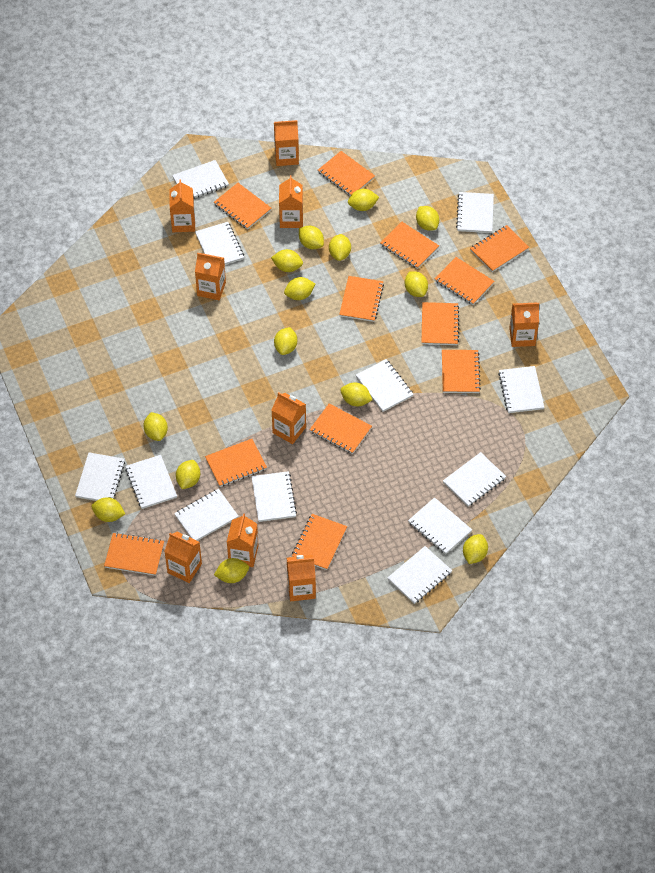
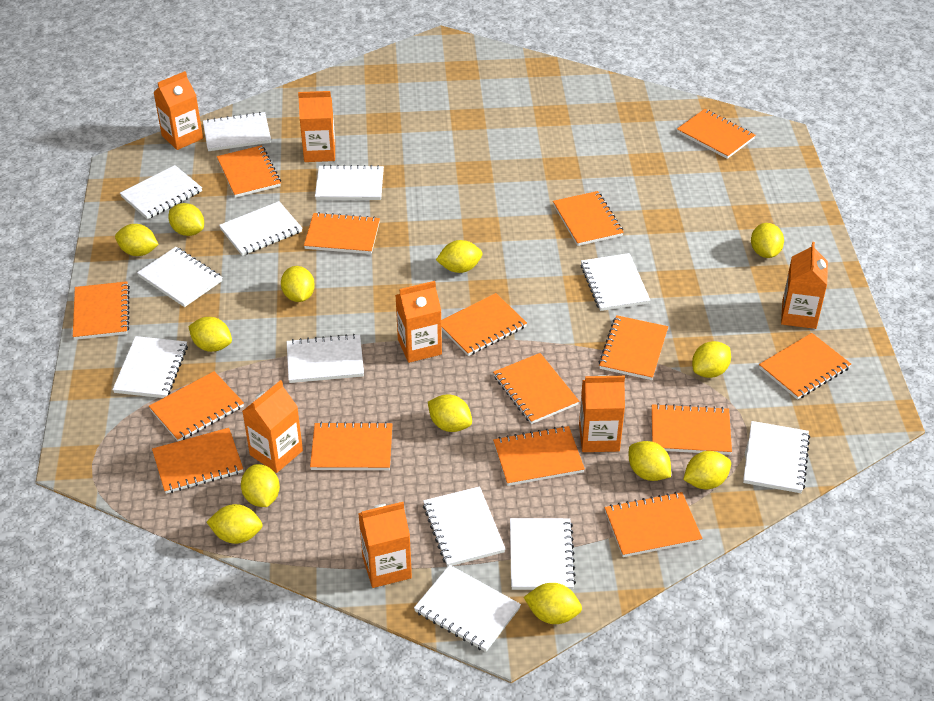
orange carton: [164,531,202,583] [169,179,195,232] [195,253,226,300] [227,513,258,567] [272,392,306,444] [274,120,299,166] [279,175,303,228] [287,555,316,601] [509,303,539,347] = 9 -> [153,71,203,150] [242,380,303,473] [298,91,335,162] [358,502,412,588] [395,281,442,363] [579,375,625,452] [781,242,828,329] = 7
orange notebook: [104,532,164,576] [205,439,267,487] [214,183,271,230] [292,514,347,570] [309,404,372,454] [318,151,375,196] [339,276,384,322] [380,222,439,269] [422,302,459,345] [435,257,495,305] [442,350,481,393] [470,225,529,272] = 12 -> [73,281,130,340] [149,371,244,441] [152,428,243,494] [217,145,281,198] [304,212,380,254] [310,422,392,470] [441,293,527,356] [493,353,579,424] [493,426,585,486] [553,191,624,246] [599,315,668,380] [605,492,703,557] [652,403,732,455] [677,109,755,159] [759,333,851,400] = 15
yellow lemon: [91,497,125,522] [143,412,168,441] [176,460,200,489] [214,558,249,583] [271,249,303,272] [274,327,297,355] [284,277,315,300] [299,226,324,249] [329,234,351,261] [340,382,372,406] [348,189,379,211] [405,271,428,297] [416,206,439,231] [463,534,488,564] = 14 -> [115,224,159,256] [169,203,204,236] [188,317,232,352] [207,504,263,544] [241,464,280,507] [281,266,315,302] [428,395,472,432] [436,240,482,273] [524,583,582,624] [629,441,671,481] [683,451,731,489] [692,341,731,378] [751,223,784,258] = 13

